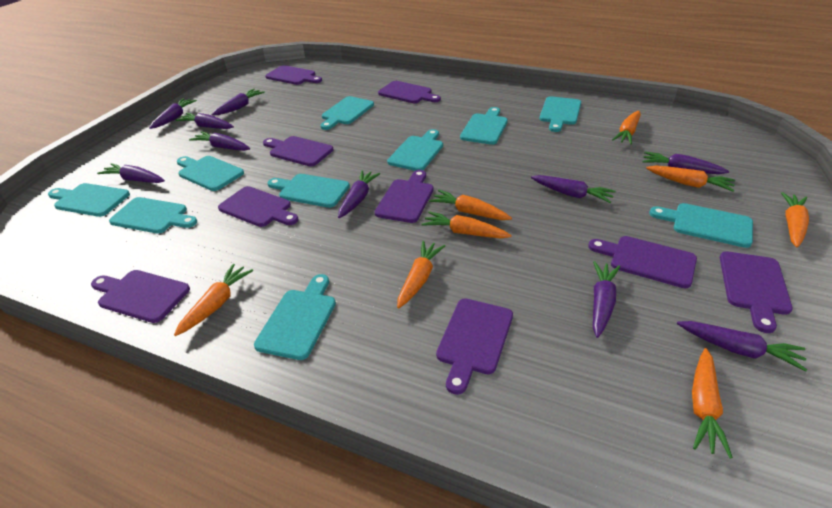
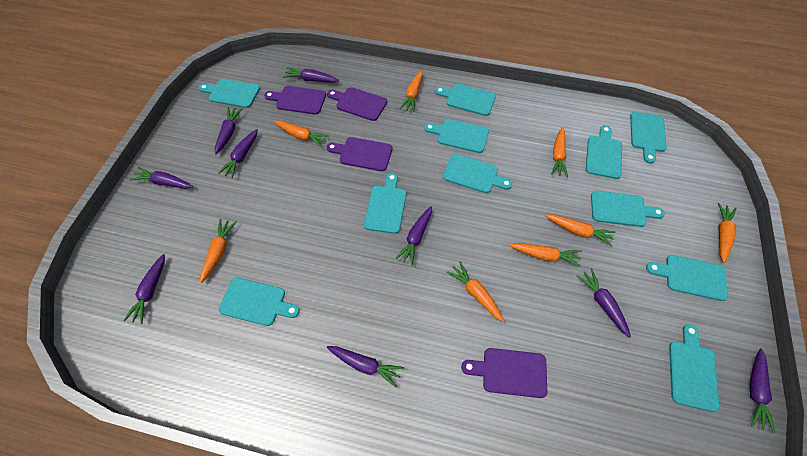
purple carrot: [97,163,165,183] [149,98,197,129] [175,113,234,129] [189,131,250,151] [211,89,265,115] [338,170,380,218] [531,175,616,203] [593,261,620,338] [642,152,729,174] [677,321,807,372] = 10 -> [123,254,165,324] [130,167,193,189] [215,107,243,154] [218,129,258,178] [283,67,339,83] [327,346,404,387] [395,206,432,265] [577,268,631,338] [750,349,775,433] = 9
purple cutting board: [91,270,190,323] [218,186,299,227] [263,136,333,167] [265,65,322,85] [375,170,434,223] [378,81,441,103] [436,298,513,395] [588,236,697,288] [720,251,793,333] = 9 -> [264,86,326,115] [326,137,393,171] [327,87,387,121] [461,348,547,398] = 4
turquoise cutting board: [48,183,130,217] [109,197,197,234] [177,156,244,191] [254,274,336,360] [267,174,350,208] [320,96,374,130] [387,129,443,171] [460,107,508,145] [540,96,581,132] [649,203,753,248] = 10 -> [199,79,260,108] [218,277,300,326] [364,173,406,234] [424,119,489,153] [435,84,496,116] [443,154,512,193] [586,125,622,179] [591,191,664,227] [630,112,667,164] [646,255,728,301] [669,324,720,412] = 11

